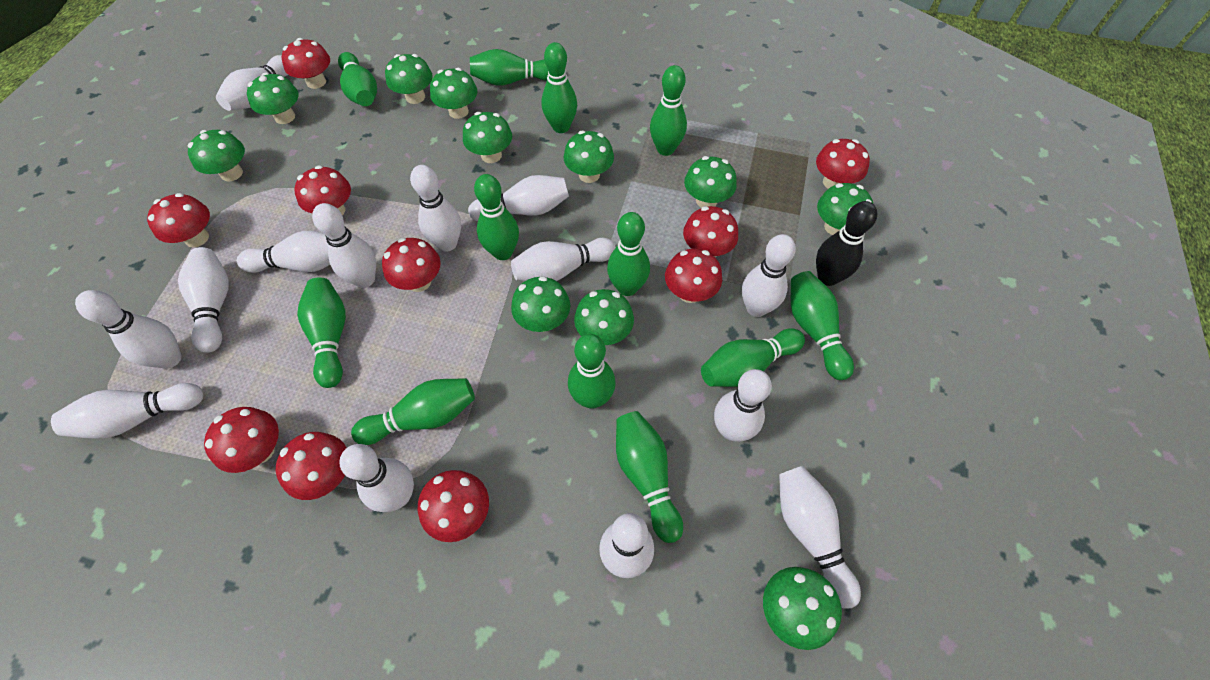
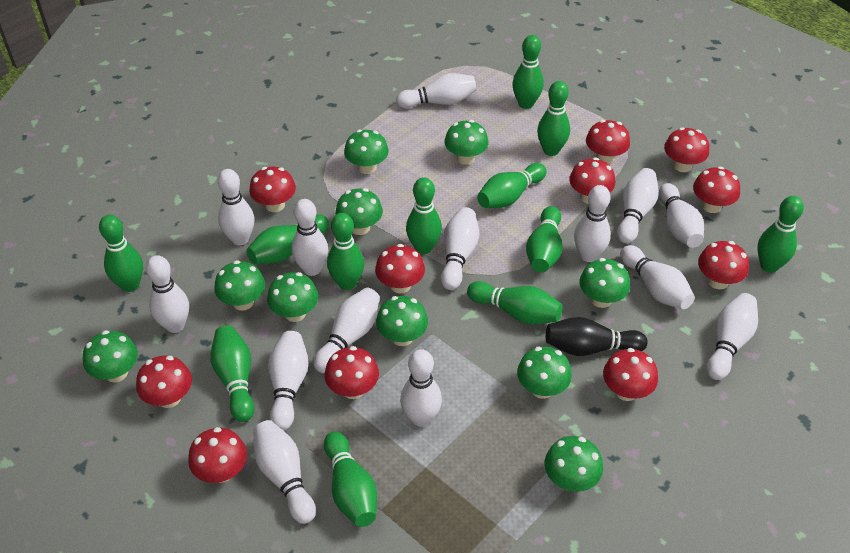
green mushroom: [187,130,245,182] [247,73,299,124] [385,54,433,104] [430,68,477,119] [463,112,512,163] [511,276,570,332] [564,131,614,183] [574,289,634,345] [684,156,737,208] [763,567,842,650] [817,183,873,235] = 11 -> [83,330,138,383] [214,260,265,311] [267,272,318,322] [336,188,383,235] [344,129,389,174] [376,296,428,346] [445,120,488,165] [517,347,572,399] [544,436,603,492] [580,258,630,308] = 10
red mushroom: [147,193,210,248] [204,407,279,473] [276,432,347,500] [281,38,330,89] [294,165,351,215] [382,238,441,292] [418,470,489,542] [665,249,722,303] [683,206,738,257] [816,139,870,189] = 10 -> [136,356,192,408] [188,427,247,483] [249,167,296,212] [325,346,379,399] [375,244,425,294] [569,157,615,204] [586,120,630,164] [603,348,658,401] [664,127,709,172] [693,166,740,213] [698,241,749,289] = 11

